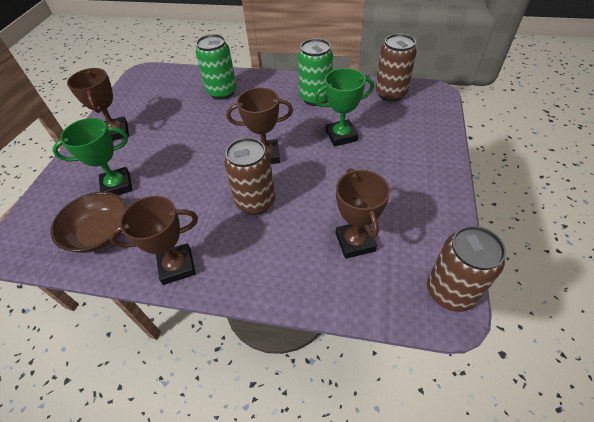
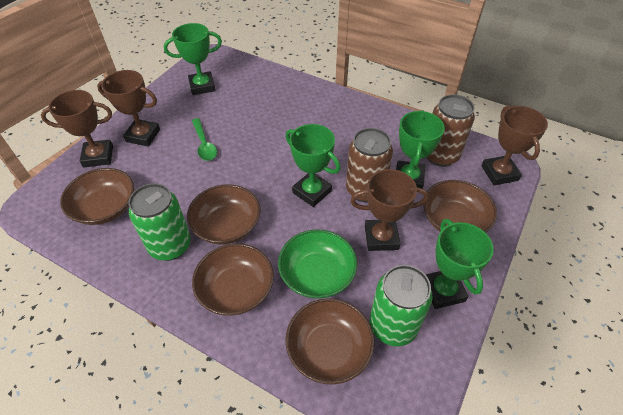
brown bowl: [50,192,127,253] = 1 -> [60,168,134,225] [187,184,260,245] [192,243,274,316] [285,298,374,385] [423,180,497,233] = 5
brown can: [224,138,275,215] [376,34,417,102] [427,226,506,312] = 3 -> [346,128,393,202] [427,94,475,167] = 2
green bowl: none = 0 -> [278,229,357,299] = 1
green spoon: none = 0 -> [192,118,217,161] = 1
green trophy: [52,118,132,195] [314,68,374,147] = 2 -> [164,23,222,95] [286,124,341,207] [396,110,445,189] [425,219,494,309] = 4

